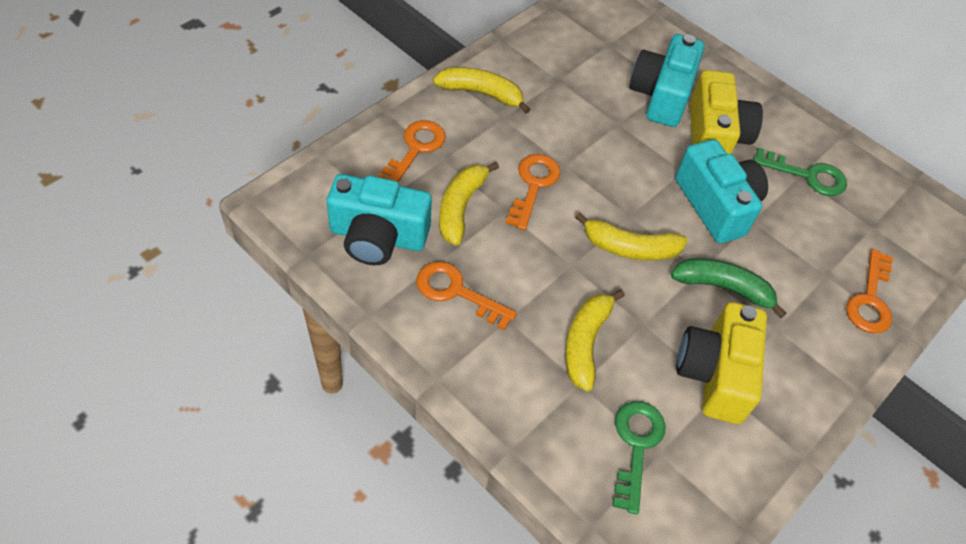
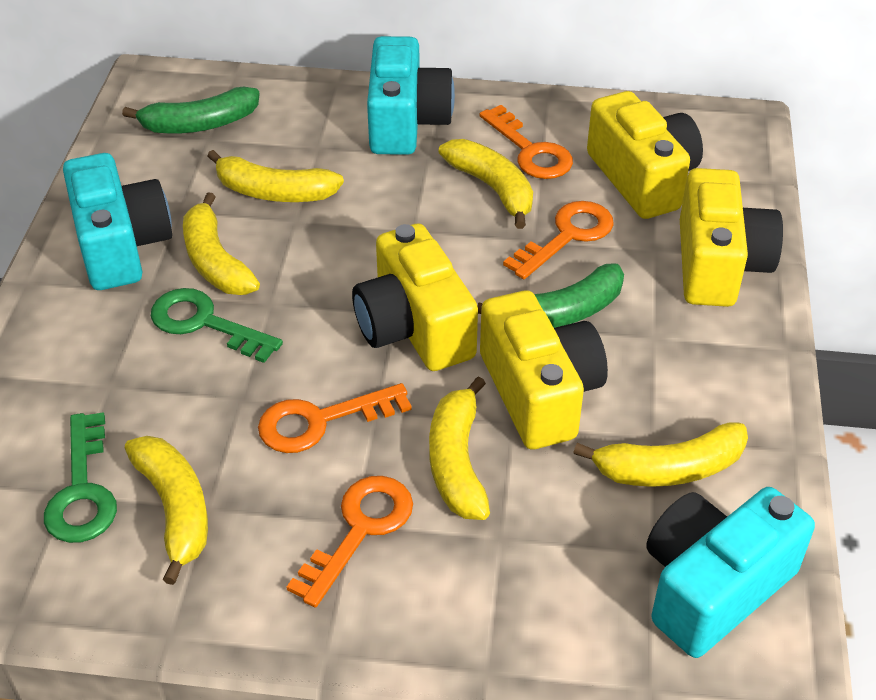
green banana: [671,258,787,318] = 1 -> [122,87,259,134] [478,263,624,328] = 2
yellow banana: [433,67,531,114] [439,162,499,246] [565,289,625,392] [575,212,688,261] = 4 -> [125,436,208,585] [183,192,260,295] [207,150,344,202] [429,376,490,520] [439,139,533,229] [573,423,748,487] = 6
yellow camera: [676,302,767,424] [690,70,763,154] = 2 -> [352,224,478,371] [480,290,608,449] [587,91,703,219] [680,168,783,307] = 4

